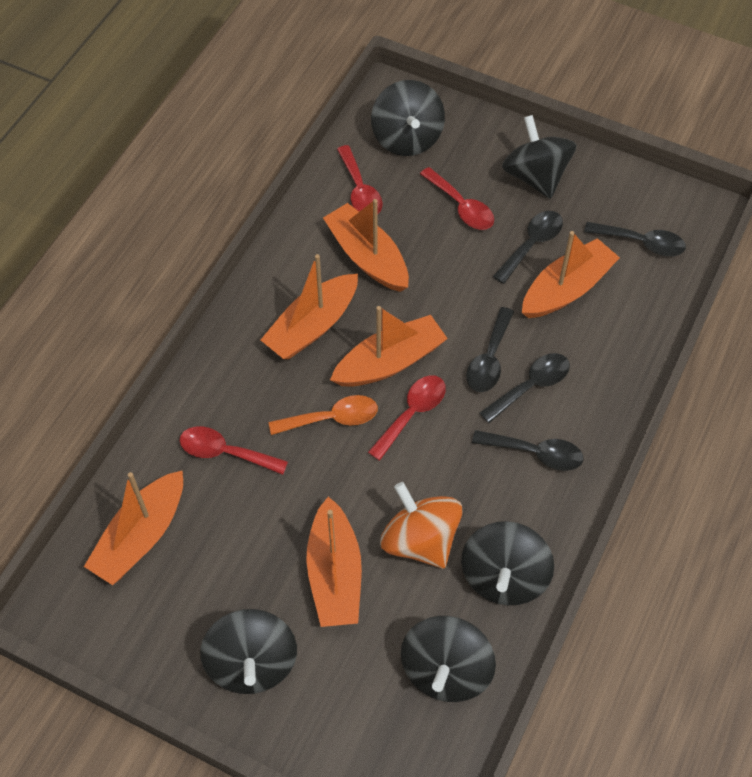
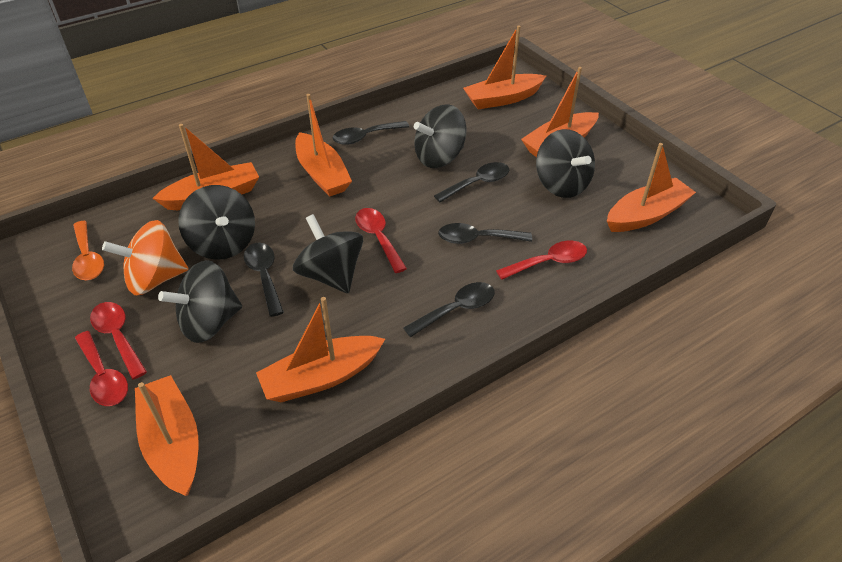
orange boat: [84,470,183,585] [261,254,358,359] [306,496,362,627] [323,199,409,292] [330,306,448,387] [522,231,620,318] = 6 -> [135,375,198,496] [152,124,259,210] [256,297,385,402] [295,94,352,196] [463,26,546,109] [521,67,599,157] [607,143,696,232] = 7

